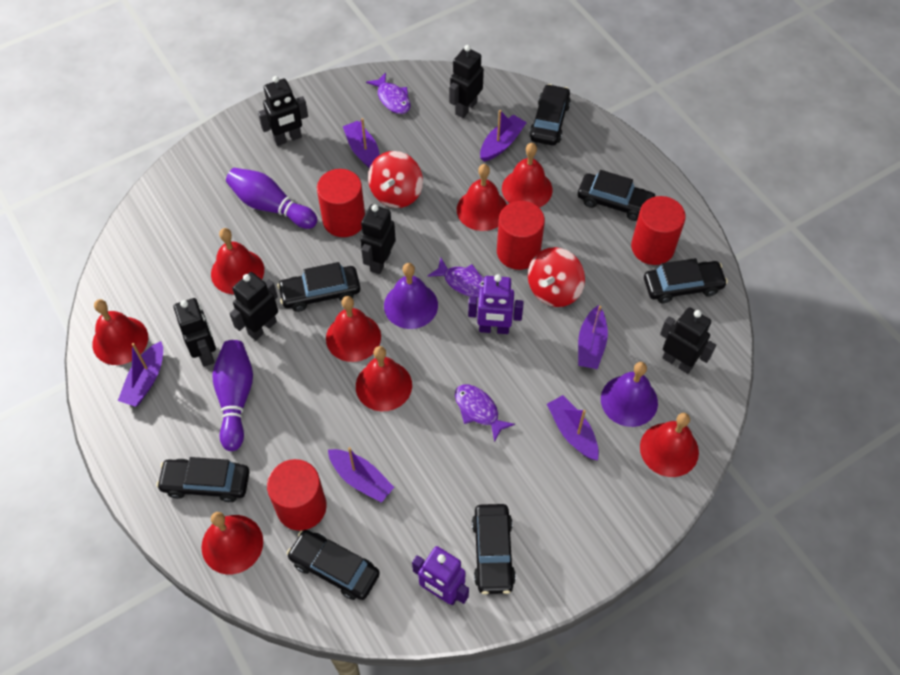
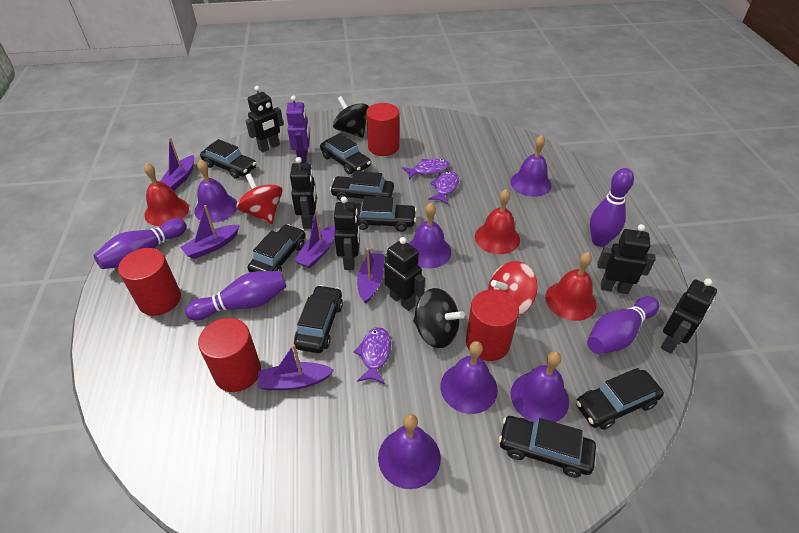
black car: [156,457,250,502] [277,262,360,312] [287,530,380,600] [472,504,516,594] [529,84,571,146] [578,170,656,221] [644,258,728,303] = 7 -> [200,139,256,179] [248,224,305,272] [294,285,343,353] [320,133,371,175] [330,171,394,201] [355,196,417,232] [499,416,596,478] [576,368,664,430] = 8
black spinning top: none = 0 -> [333,96,369,138] [413,288,465,348] = 2
purple bell: [384,263,438,329] [601,362,658,427] = 2 -> [194,159,237,223] [378,414,441,489] [408,203,451,269] [440,341,498,414] [510,135,552,197] [511,351,569,422] = 6
purple boat: [118,341,163,407] [328,447,394,503] [343,118,380,168] [480,110,527,162] [547,395,599,460] [578,305,608,369] = 6 -> [160,137,194,191] [180,205,240,259] [258,344,334,390] [294,210,335,268] [357,248,384,304] = 5
purple bowling pin: [212,340,253,451] [226,168,318,229] = 2 -> [94,218,187,269] [185,271,286,320] [587,296,659,354] [590,168,634,247] = 4
purple robot: [412,546,469,605] [468,274,524,334] = 2 -> [286,96,310,163] = 1
red bell: [92,299,148,365] [201,512,263,574] [211,228,264,295] [326,296,381,362] [356,346,412,411] [457,164,507,231] [502,143,552,208] [640,413,699,477] = 8 -> [144,163,189,226] [475,189,520,254] [545,252,596,321] = 3

